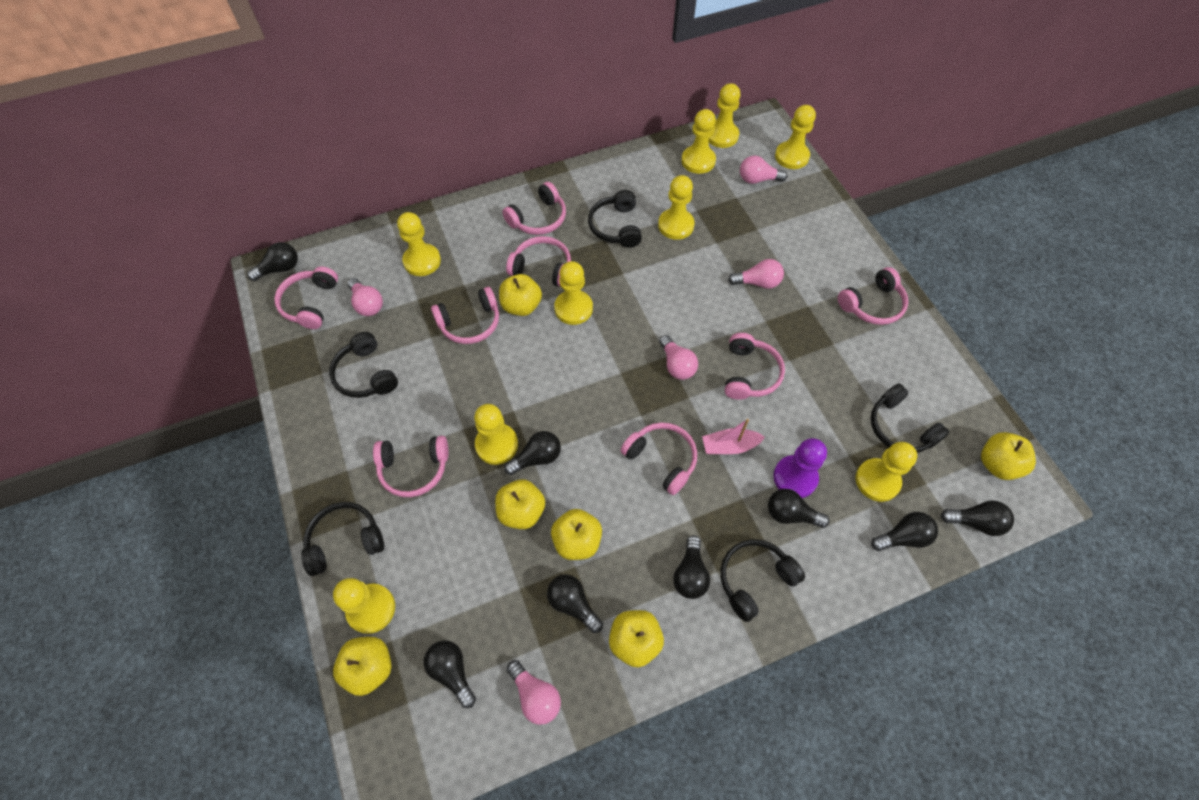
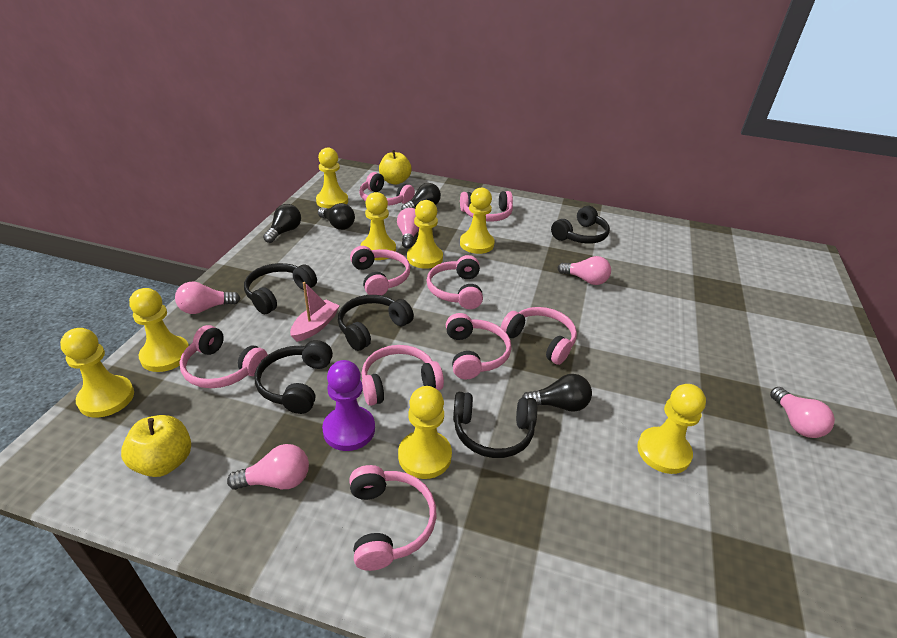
black light bulb: [247,242,298,281] [424,640,476,708] [504,431,561,475] [547,574,603,633] [673,535,710,599] [768,489,830,528] [871,512,938,551] [941,501,1014,536] = 8 -> [263,204,301,243] [318,203,355,230] [401,183,441,210] [522,374,592,412] = 4
pink headphones: [274,267,338,329] [373,436,449,497] [431,287,499,344] [502,182,566,235] [506,236,571,287] [621,422,697,495] [725,333,785,400] [838,267,908,325] = 8 -> [179,325,268,388] [349,465,437,571] [350,246,410,295] [359,172,415,206] [361,345,444,406] [427,255,483,309] [446,313,511,379] [460,191,513,222] [501,307,577,365] = 9
yellow apple: [333,637,392,696] [495,480,545,529] [499,274,542,316] [551,509,602,560] [609,610,664,668] [981,432,1036,480] = 6 -> [121,415,191,477] [379,150,412,185] = 2
yellow pawn: [333,578,395,634] [397,212,441,276] [474,404,518,465] [554,261,593,325] [658,175,695,240] [681,109,716,174] [709,83,740,148] [775,105,816,169] [856,442,917,502] = 9 -> [60,328,134,418] [129,288,189,372] [316,148,348,209] [360,192,396,260] [398,386,452,479] [407,200,443,269] [460,188,495,254] [637,384,706,474] = 8

